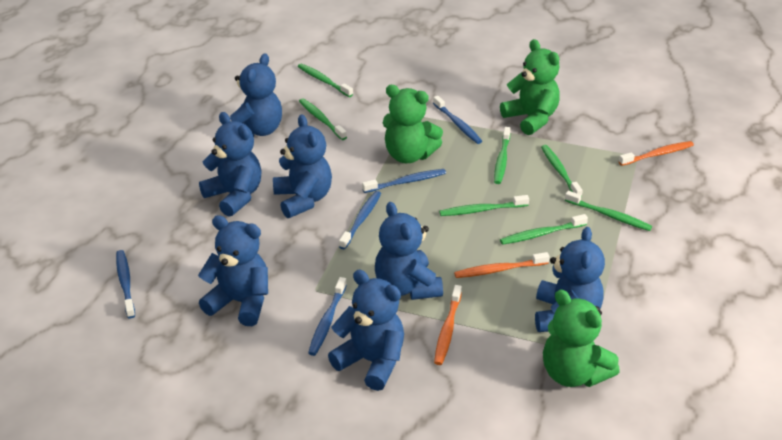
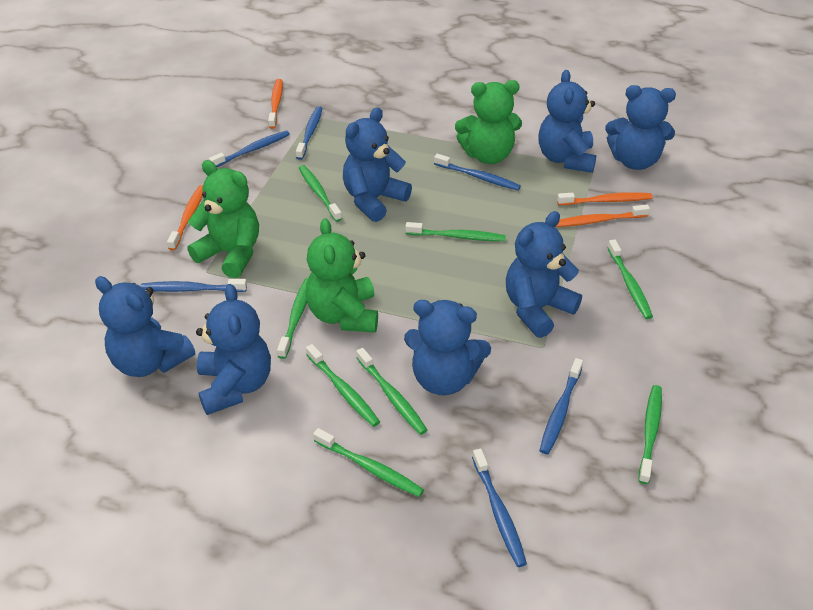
blue toothbrush: [116,250,135,318] [308,277,347,356] [339,191,381,249] [362,169,446,193] [433,96,482,144] = 5 -> [140,279,247,292] [209,131,290,167] [296,106,323,160] [434,154,521,190] [472,449,527,567] [539,358,583,454] = 6
green toothbrush: [298,64,353,97] [299,98,347,140] [439,195,529,216] [494,127,511,184] [500,214,588,245] [541,145,583,197] [565,191,652,231] = 7 -> [277,278,308,359] [299,165,342,222] [306,344,380,427] [313,428,424,497] [356,348,427,435] [405,222,506,241] [607,240,653,319] [639,385,662,484] = 8
orange toothbrush: [434,285,462,365] [454,252,550,278] [619,141,694,166] = 3 -> [167,185,203,251] [268,79,283,129] [556,204,650,227] [557,192,652,205] = 4

